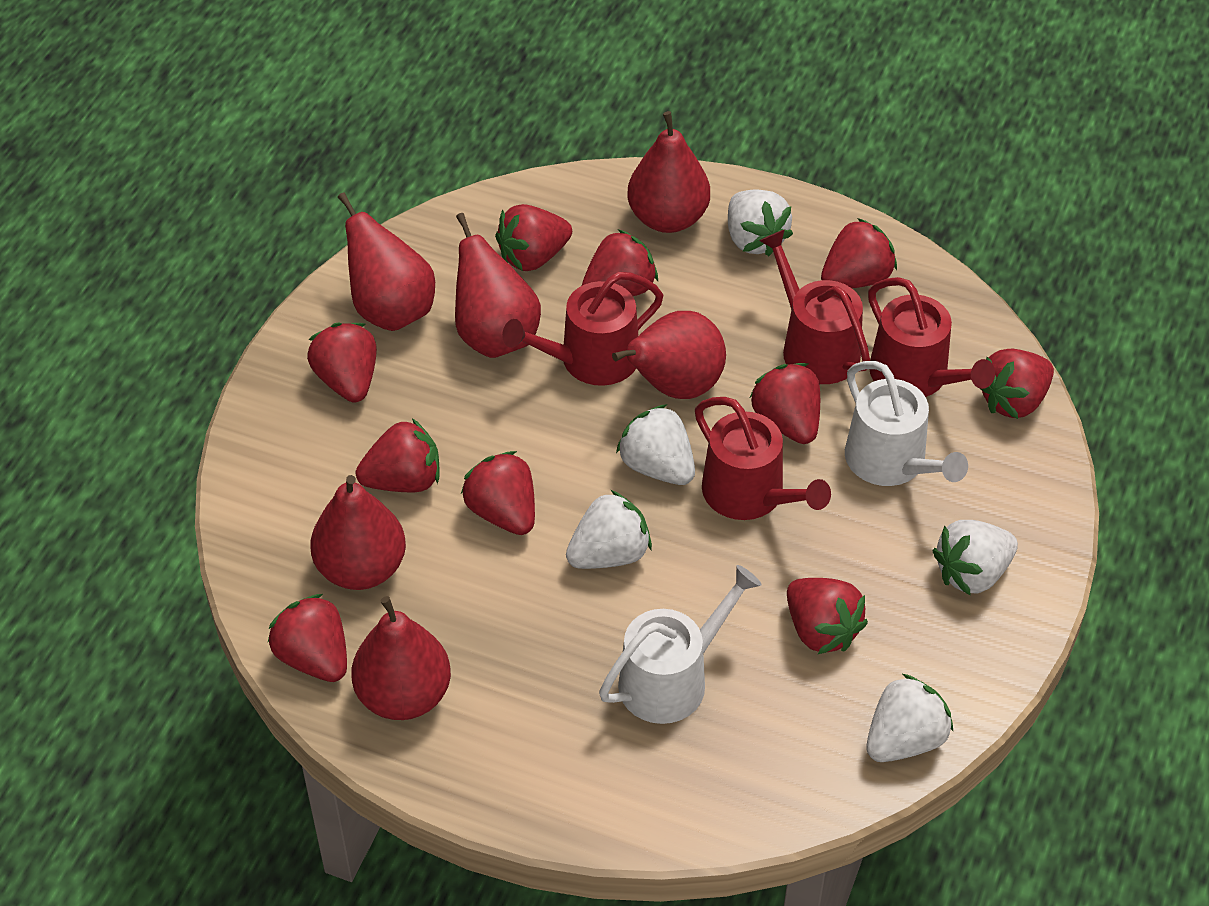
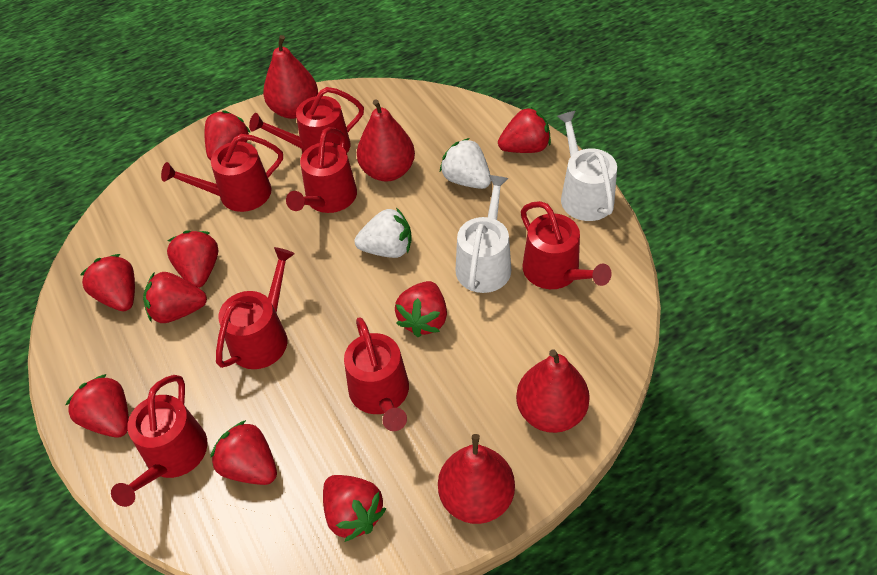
red pear: [310,475,406,590] [338,192,435,331] [351,596,451,720] [455,213,541,358] [612,311,726,399] [627,111,710,233] = 6 -> [263,35,318,119] [357,99,415,182] [438,434,515,524] [516,349,590,433] = 4
red strawberry: [268,594,347,682] [307,323,377,402] [356,419,440,492] [461,451,535,535] [495,204,572,271] [582,229,658,296] [749,363,820,444] [787,578,868,654] [821,218,897,288] [979,349,1054,419] = 10 -> [65,374,129,437] [80,254,135,311] [143,272,207,323] [167,230,218,288] [205,110,251,160] [210,420,277,485] [323,475,386,542] [395,281,447,337] [498,107,551,153] = 9
red watering can: [502,272,664,386] [695,397,831,520] [759,229,870,384] [868,277,995,397] = 4 -> [111,375,207,507] [161,134,283,212] [216,247,295,369] [249,87,364,153] [286,127,357,213] [344,317,409,431] [521,201,612,289] = 7
white strawberry: [566,490,652,569] [616,404,695,485] [728,189,793,256] [866,674,953,762] [932,520,1018,596] = 5 -> [355,208,412,258] [440,138,491,189] = 2

